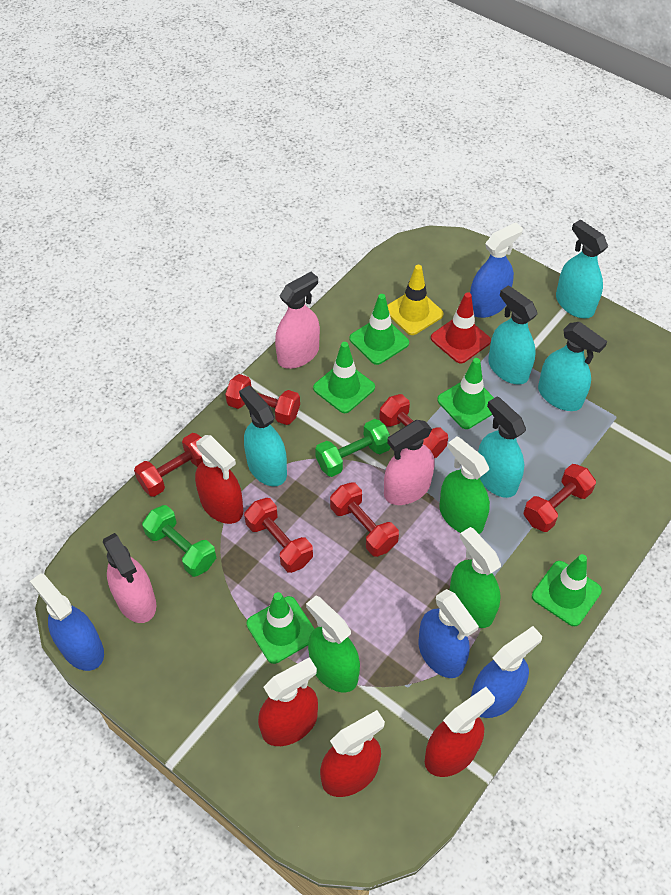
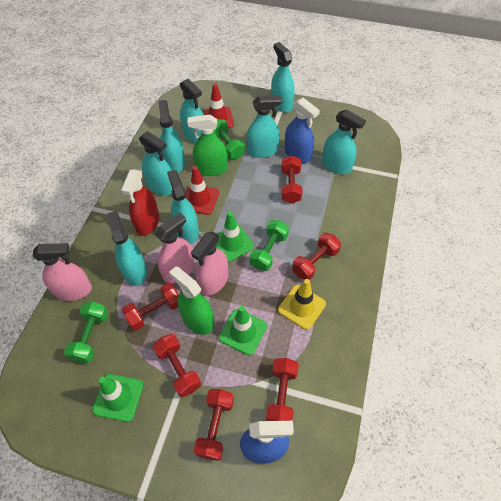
blue spray bottle: [30,573,104,671] [418,589,479,678] [470,222,523,318] [471,626,542,718] = 4 -> [240,421,294,464] [285,98,320,163] = 2
green dumbbell: [142,505,216,577] [315,419,390,477] = 2 -> [64,302,108,363] [214,119,245,159] [249,220,289,271] = 3
green spray bottle: [306,596,360,692] [439,436,490,534] [450,527,501,628] = 3 -> [169,266,214,335] [188,115,228,176] = 2
green traffic cone: [247,592,314,664] [313,342,375,413] [349,294,409,365] [437,358,494,429] [532,554,602,626] = 5 -> [92,374,143,422] [216,212,254,262] [219,306,267,355] = 3
red spray bottle: [195,435,243,524] [258,657,318,746] [320,710,385,797] [425,687,495,777] = 4 -> [121,169,159,236] = 1
red traffic cone: [431,292,491,364] = 1 -> [186,166,219,215] [202,83,234,128] = 2
turquoise spray bottle: [239,386,287,487] [478,396,526,498] [488,285,537,385] [538,322,607,411] [556,219,608,318] = 5 -> [107,211,147,286] [139,131,172,196] [158,100,185,173] [167,170,199,244] [180,78,204,144] [246,95,282,158] [271,42,295,113] [322,109,366,174] = 8

